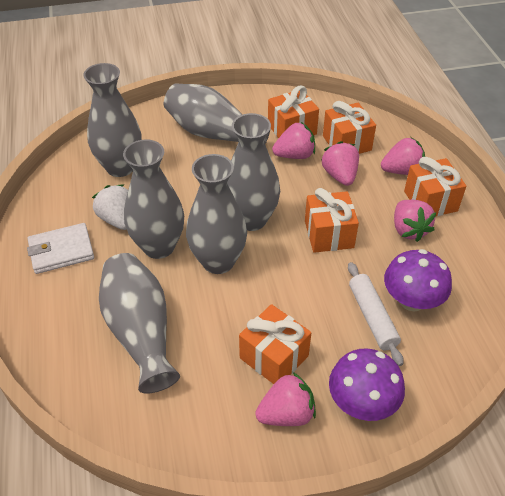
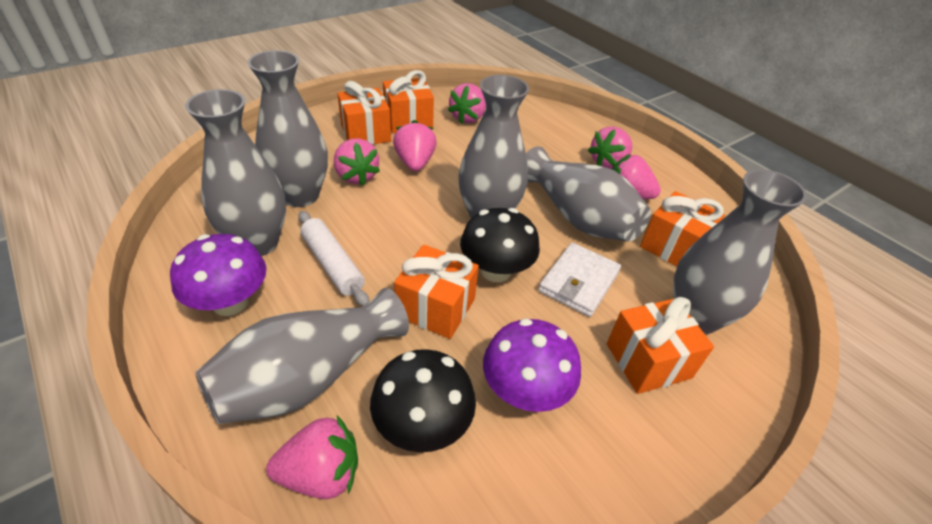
black mushroom: none = 0 -> [370,349,476,452] [460,208,540,282] = 2
pink strawberry: [255,372,316,426] [272,122,315,159] [322,141,359,186] [381,137,425,175] [394,200,436,242] = 5 -> [266,416,358,499] [334,138,380,186] [393,120,437,171] [448,83,486,124] [588,127,632,169] [612,154,661,199] = 6
white strawberry: [92,185,128,230] = 1 -> none = 0

